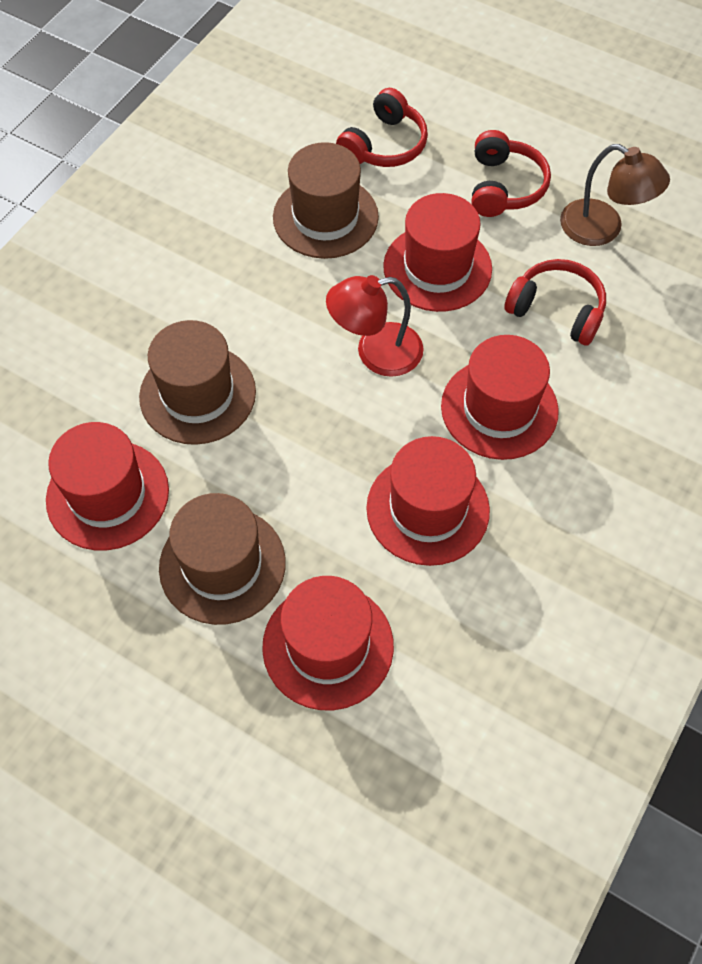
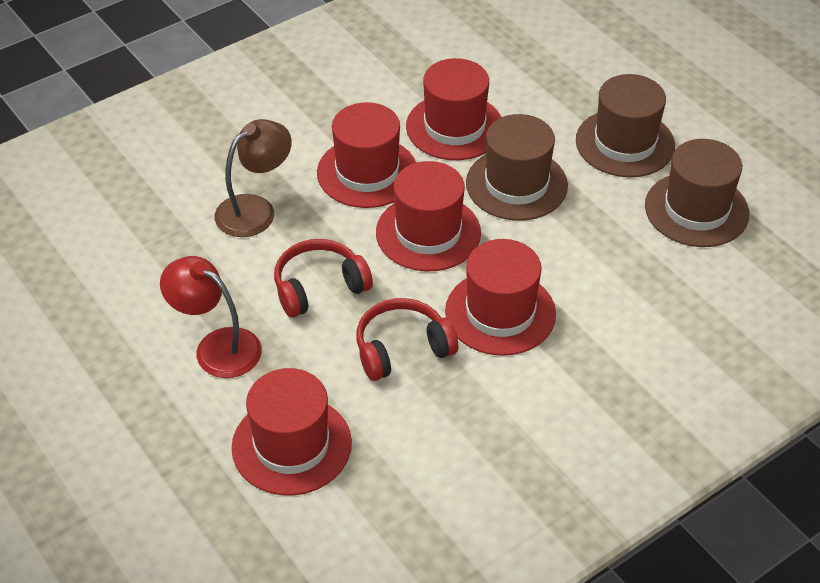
red headphones: [336,88,428,167] [471,130,551,217] [504,259,606,345] = 3 -> [274,239,373,318] [356,298,458,381] = 2

